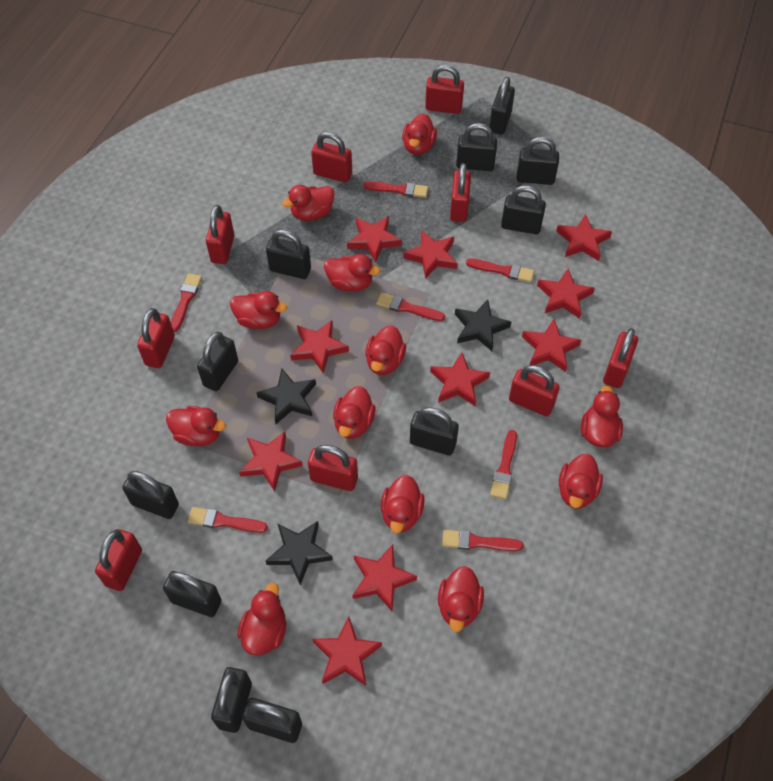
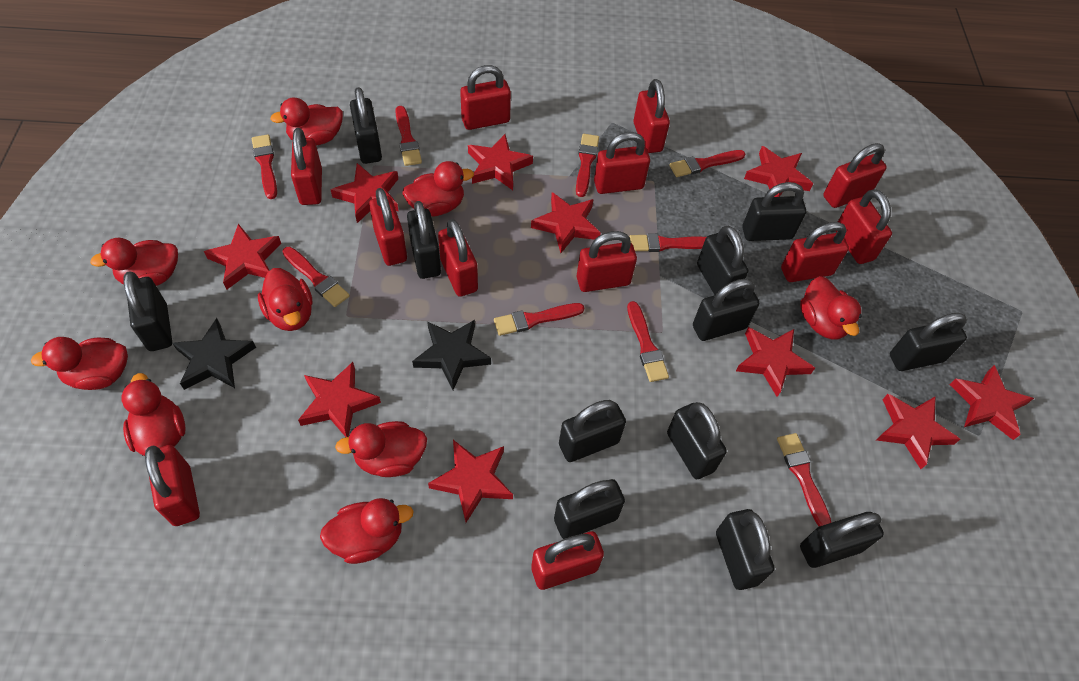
black padlock: [122,471,179,519] [163,571,221,617] [197,332,238,391] [211,667,252,733] [242,698,302,743] [266,229,311,279] [410,407,459,455] [456,123,497,171] [490,77,515,134] [501,185,546,234] [516,137,559,185] = 11 -> [123,271,172,351] [350,87,382,164] [407,201,441,279] [554,479,625,539] [559,400,626,462] [667,402,727,479] [693,279,759,341] [697,225,748,295] [716,509,775,590] [742,182,806,241] [800,512,884,568] [890,313,967,371] = 12
black star: [256,369,316,424] [266,521,333,585] [455,299,511,351] = 3 -> [172,318,256,390] [412,320,491,390] = 2
red brush: [171,273,202,332] [188,507,268,533] [364,181,428,198] [376,292,445,321] [442,530,524,551] [466,258,534,282] [490,430,517,499] = 7 -> [252,134,277,199] [282,247,350,307] [395,106,422,166] [494,303,584,336] [576,134,599,197] [627,301,669,382] [629,233,706,252] [670,150,746,177] [777,433,831,526] = 9
red duck: [166,406,226,446] [230,291,287,329] [238,583,286,655] [282,185,334,221] [324,254,380,292] [333,386,375,439] [365,325,406,375] [381,475,425,533] [402,113,437,155] [438,566,484,632] [559,454,603,509] [581,386,623,447] = 12 -> [31,337,128,390] [90,238,178,286] [121,373,186,456] [258,268,313,331] [270,97,343,145] [320,498,414,564] [335,421,427,477] [402,161,474,217] [800,276,862,340] = 9
red padlock: [95,529,142,591] [137,308,175,368] [206,205,234,264] [308,445,358,491] [311,132,352,183] [425,65,464,114] [450,163,471,222] [509,365,560,416] [603,328,638,388] = 9 -> [145,445,200,526] [291,128,322,205] [369,188,407,266] [438,219,478,297] [460,65,511,130] [531,531,604,590] [577,231,637,292] [594,132,650,194] [634,79,670,153] [781,222,849,282] [823,143,887,208] [836,189,892,264] = 12

